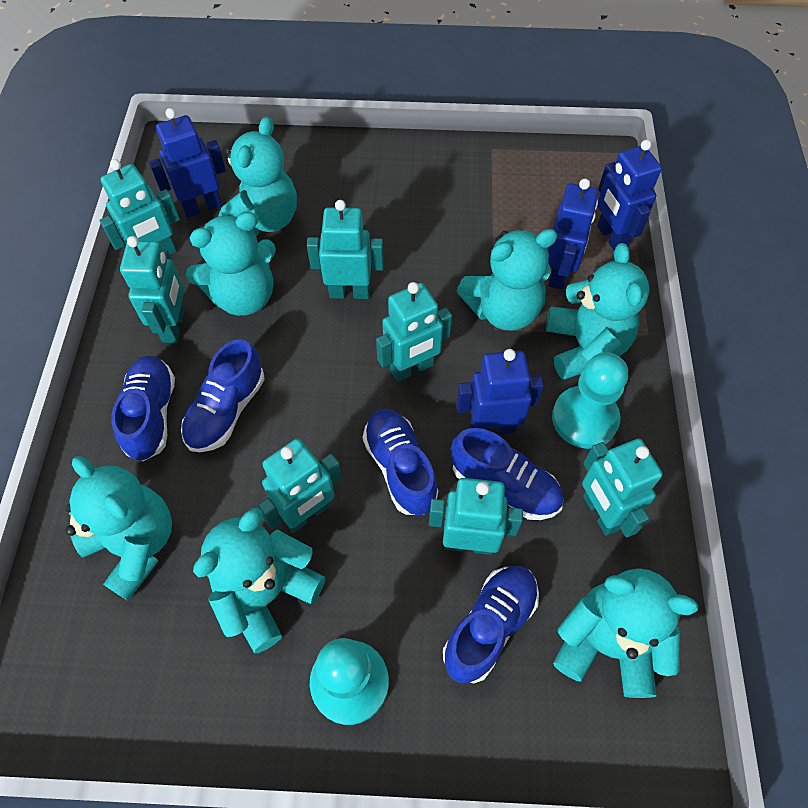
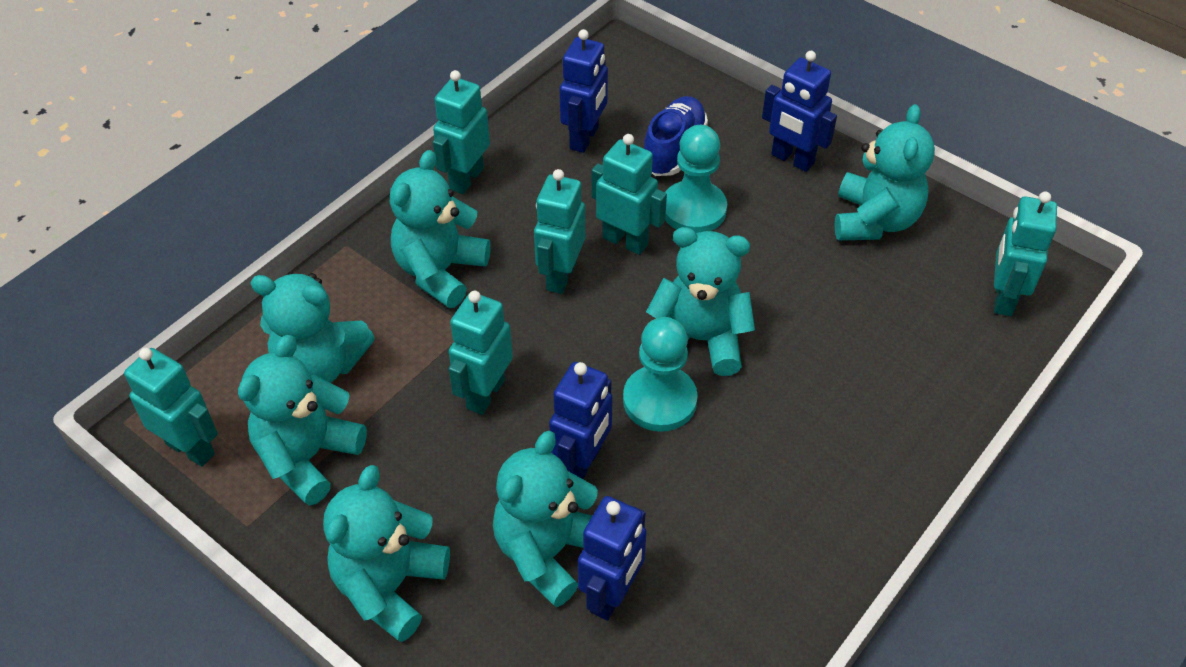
blue shoe: [111,355,175,462] [181,339,265,452] [363,409,438,515] [443,566,539,683] [451,428,564,520] = 5 -> [644,96,708,176] = 1
turquoise robot: [99,159,180,255] [120,236,184,343] [258,438,342,533] [307,200,384,299] [376,282,452,382] [429,478,523,555] [582,439,663,538] = 7 -> [124,348,218,467] [433,70,490,194] [449,291,513,415] [534,169,585,294] [592,134,667,255] [994,192,1057,316] = 6

